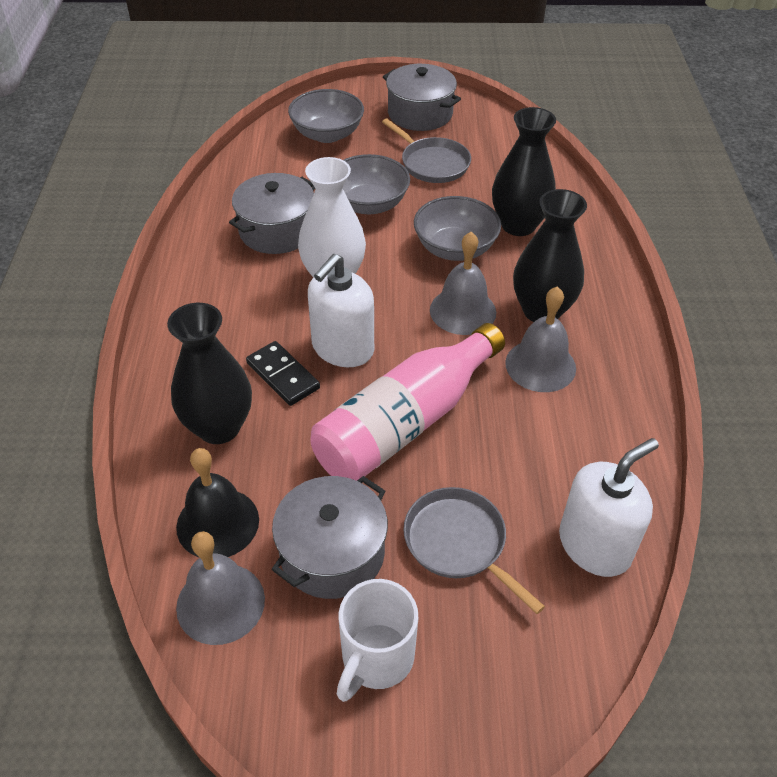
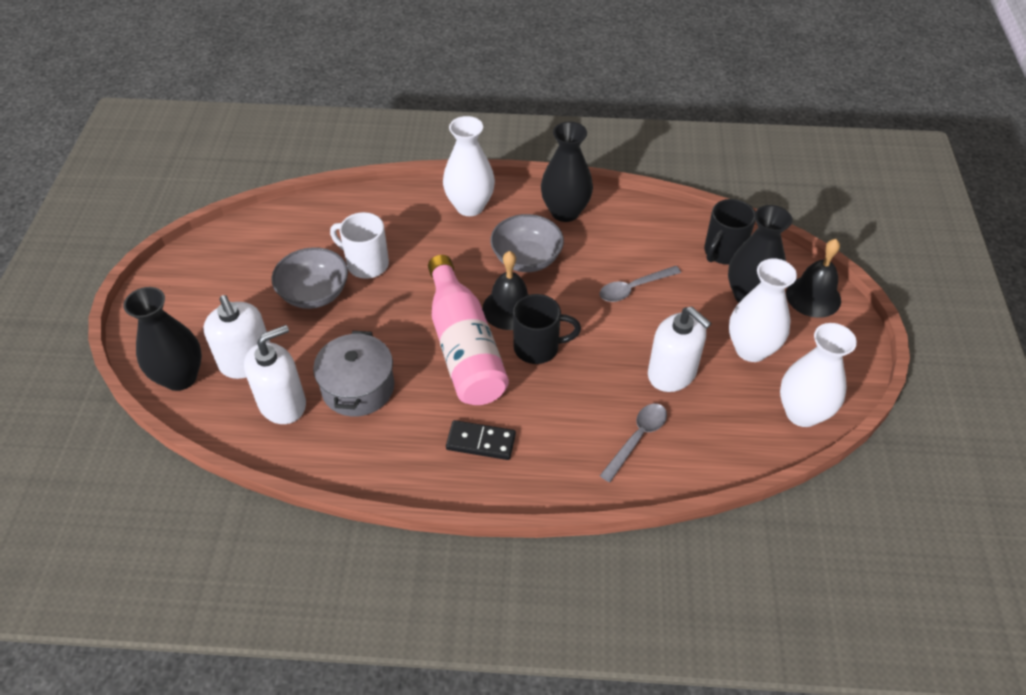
black bell: [176,448,259,558] = 1 -> [482,251,529,330] [786,239,841,318] = 2
black mug: none = 0 -> [513,294,581,364] [704,199,756,265] = 2
grey bell: [176,531,265,645] [430,232,496,335] [505,287,576,392] = 3 -> none = 0
grey bowl: [288,89,364,143] [343,154,410,215] [414,196,501,261] = 3 -> [272,247,348,309] [490,214,564,272] = 2
grey pan: [382,119,471,183] [404,487,545,614] = 2 -> none = 0
grey pot: [229,173,315,254] [272,476,388,599] [383,64,461,131] = 3 -> [313,331,394,417] = 1
grey spoon: none = 0 -> [599,266,681,302] [600,404,667,482] = 2
white soap dispenser: [308,254,374,367] [559,438,659,577] = 2 -> [203,295,270,379] [244,325,306,424] [648,306,712,392] = 3
white vase: [298,157,366,278] = 1 -> [443,116,495,216] [729,259,797,362] [780,323,857,427] = 3

